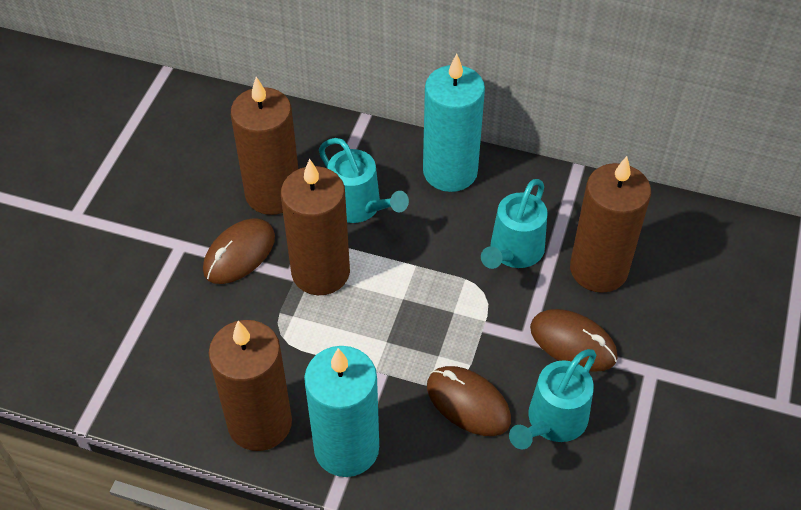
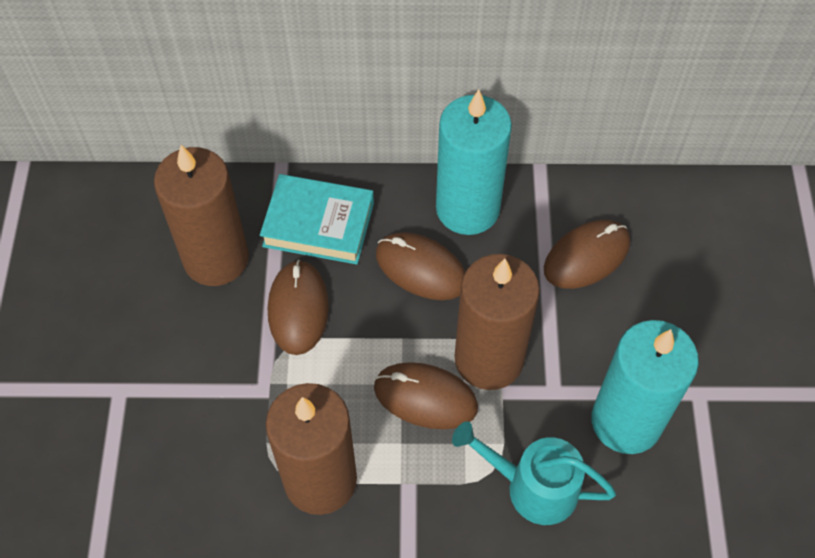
brown candle: [209,320,292,451] [231,77,298,215] [281,159,350,295] [570,156,651,293] = 4 -> [154,145,249,286] [266,383,357,515] [455,254,540,390] = 3
brown mouse: [203,218,275,284] [427,366,511,436] [530,309,618,372] = 3 -> [268,260,329,355] [374,362,478,429] [376,232,465,300] [544,220,630,289] = 4
turquoise book: none = 0 -> [260,174,374,264] = 1
turquoise watering can: [319,138,409,223] [481,179,548,269] [509,349,596,449] = 3 -> [452,421,616,525] = 1

